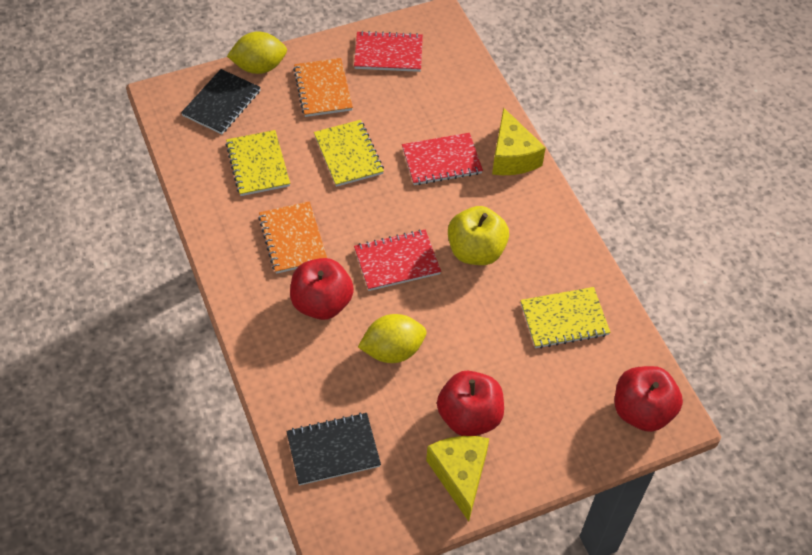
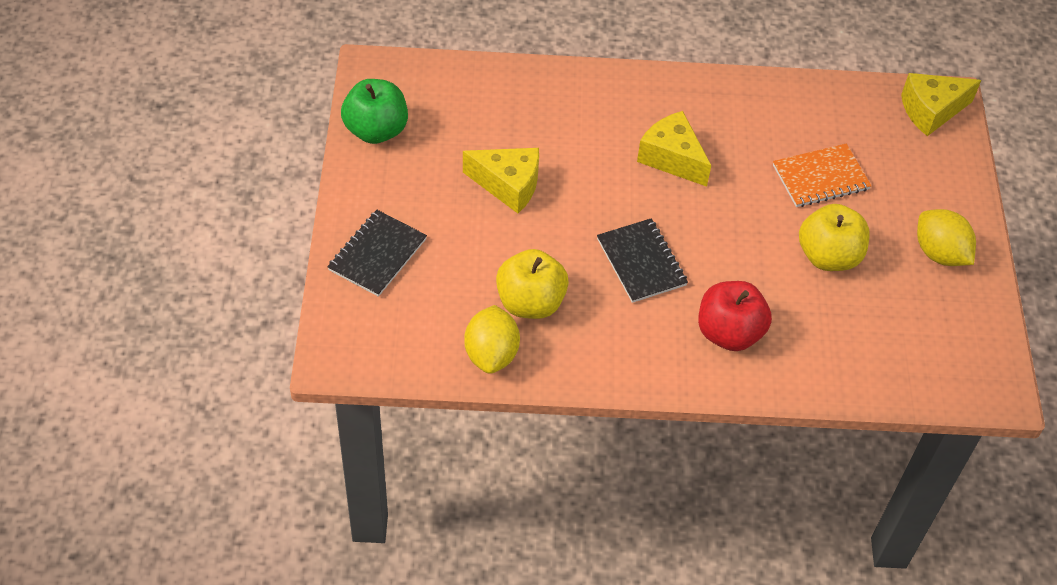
green apple: none = 0 -> [341,79,408,144] = 1
orange notebook: [258,201,327,274] [293,58,353,117] = 2 -> [773,144,872,207] = 1
red apple: [290,258,354,320] [437,371,504,436] [615,366,683,432] = 3 -> [698,281,772,351] = 1
red notebook: [354,31,423,72] [354,229,441,291] [402,133,483,185] = 3 -> none = 0
yellow apple: [448,206,509,265] = 1 -> [496,249,569,319] [799,204,870,271] = 2
yellow cheese: [426,436,489,522] [492,108,546,175] = 2 -> [463,148,539,213] [637,111,711,187] [901,73,981,136] = 3
yellow notebook: [226,130,290,196] [314,120,384,187] [520,287,610,349] = 3 -> none = 0

